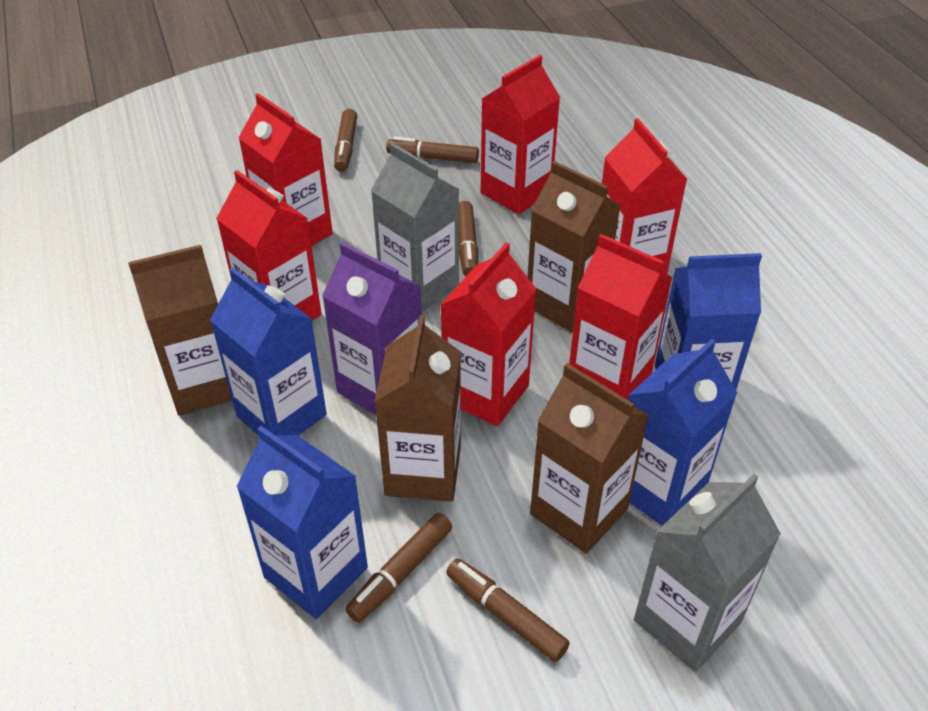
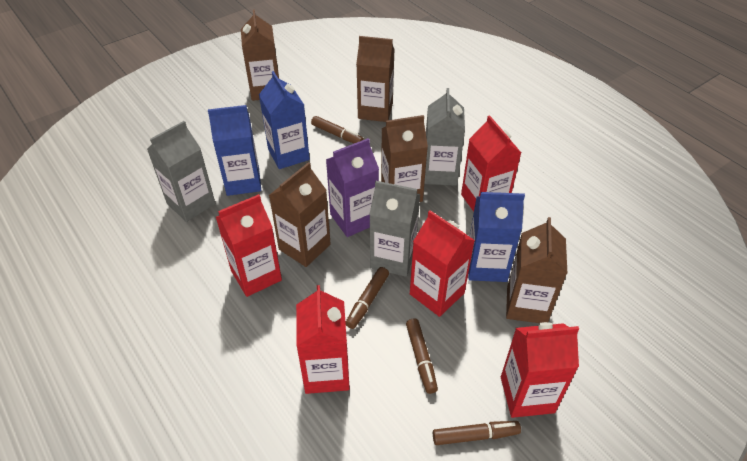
blue carton: [210,267,327,436] [236,426,368,619] [628,339,737,526] [655,253,762,390] = 4 -> [208,105,261,196] [259,71,310,169] [468,192,525,282] = 3
brown carton: [128,245,232,416] [374,315,461,502] [528,161,620,332] [530,363,649,554] = 4 -> [241,9,279,101] [269,162,331,267] [356,36,394,122] [381,115,428,202] [506,217,567,323] = 5
brown marker: [334,109,357,172] [345,513,452,623] [386,137,479,163] [446,558,570,662] [459,201,478,276] = 5 -> [311,116,364,143] [345,267,389,329] [406,318,438,394] [433,421,521,445] = 4
grey carton: [371,143,459,312] [634,474,781,672] = 2 -> [147,121,216,222] [369,181,420,277] [424,88,465,186] = 3
red carton: [216,170,322,321] [238,93,333,246] [440,242,537,426] [481,55,560,214] [569,234,673,400] [602,118,687,274] = 6 -> [216,194,282,297] [296,285,350,394] [410,210,475,317] [461,115,521,212] [501,322,579,418] = 5

